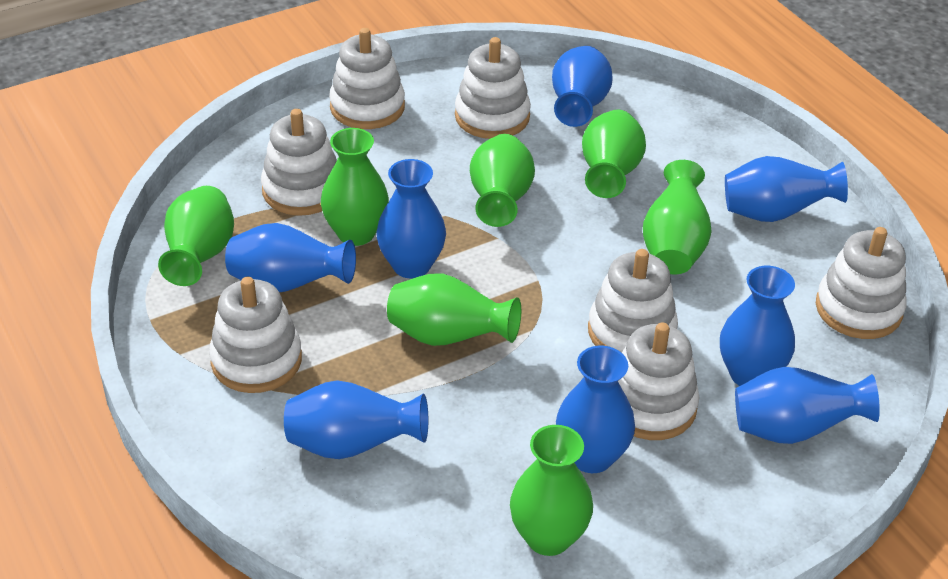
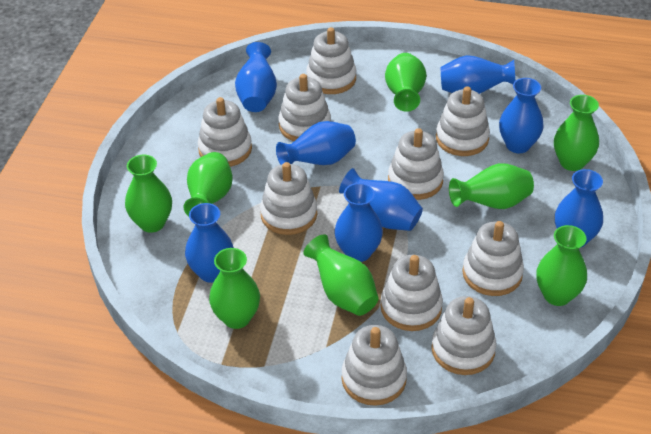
green vase: [158,186,234,286] [321,128,389,246] [387,273,521,346] [470,134,535,227] [510,425,593,556] [582,110,646,198] [643,160,712,274] = 7 -> [125,155,172,233] [183,152,233,217] [209,248,260,329] [303,234,379,316] [385,53,426,112] [449,163,534,209] [536,225,587,306] [554,95,599,171] = 8
white stacking toy: [209,277,302,393] [261,109,337,216] [329,28,405,129] [455,37,531,139] [588,249,678,353] [618,322,699,440] [816,227,907,339] = 7 -> [198,97,252,167] [260,162,317,235] [278,74,331,141] [306,27,356,94] [341,325,407,406] [380,255,443,331] [388,128,444,200] [431,296,496,375] [436,86,490,156] [462,221,524,296] = 10

